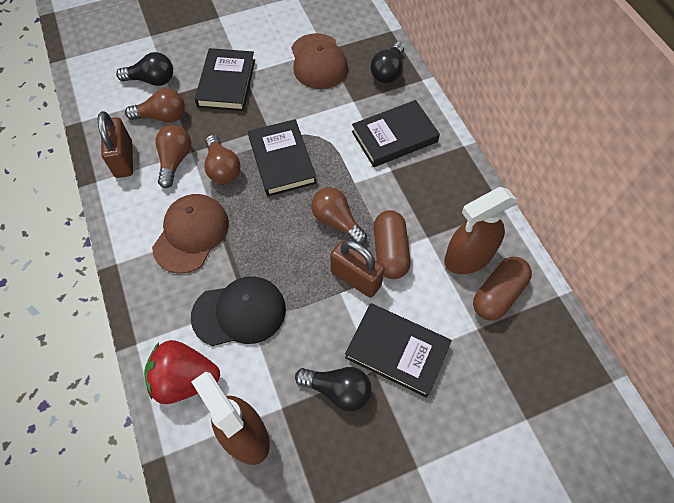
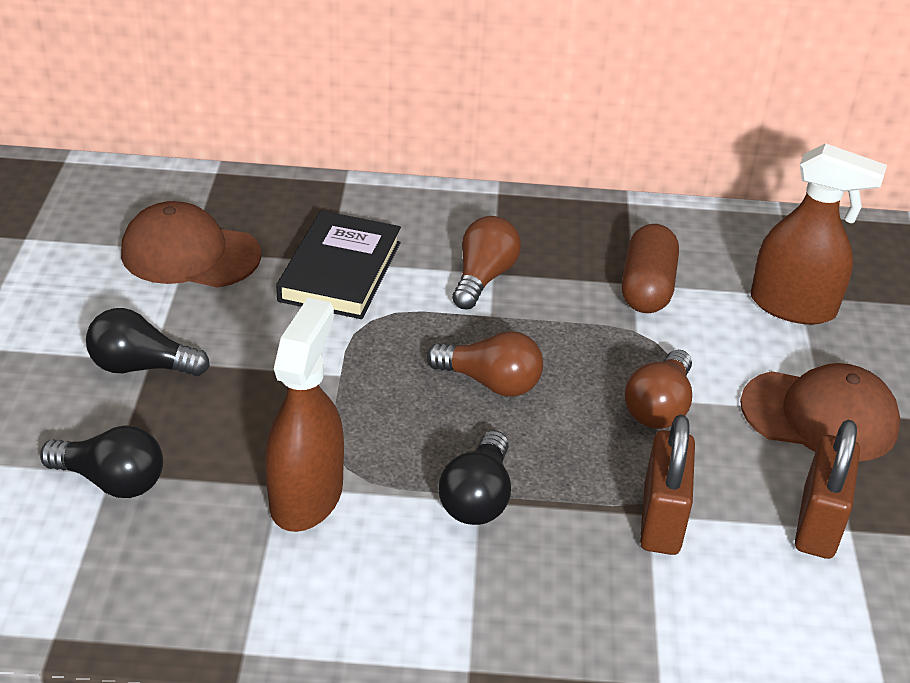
black book: [195,48,255,111] [248,119,317,197] [345,303,452,398] [352,100,440,167] = 4 -> [276,211,401,319] = 1
black cap: [191,276,286,346] = 1 -> none = 0
brown capsule: [374,210,410,279] [473,257,532,321] = 2 -> [622,224,679,313] = 1
brown light bulb: [125,88,185,123] [155,125,191,188] [204,135,240,184] [311,187,367,245] = 4 -> [426,331,543,397] [452,216,521,310] [625,350,692,429] = 3
red strawberry: [144,340,220,404] = 1 -> none = 0

